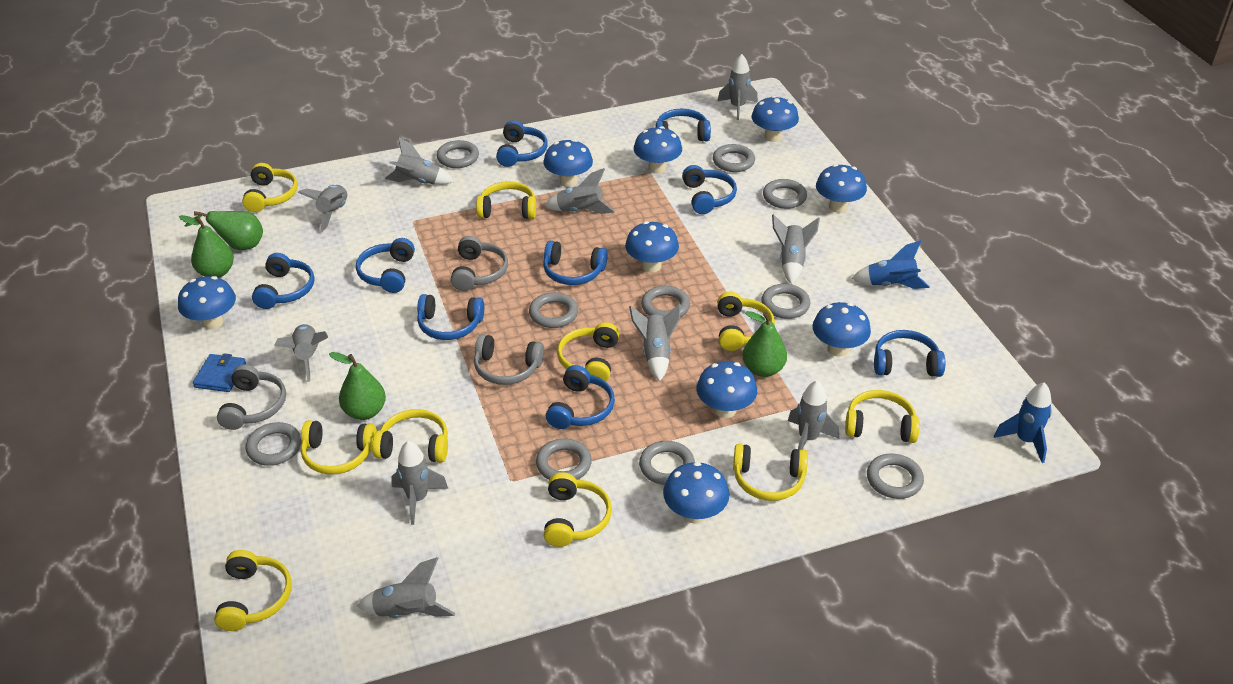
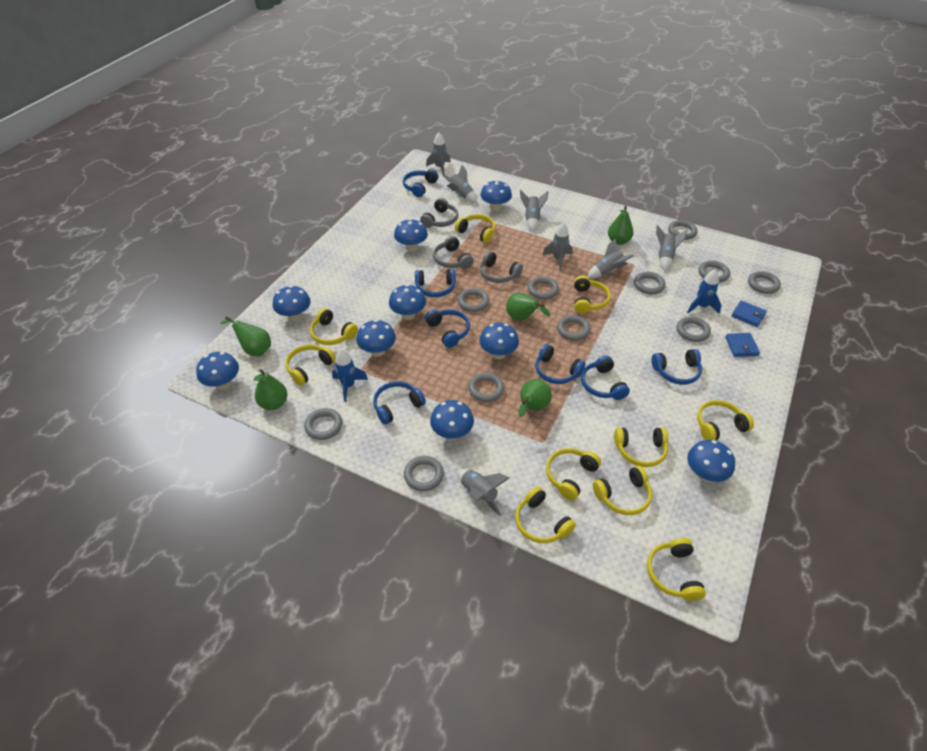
blue headphones: [252,253,314,309] [356,238,415,293] [417,294,484,340] [496,120,548,167] [543,241,608,285] [546,365,615,429] [656,109,711,141] [682,165,737,214] [874,330,945,377] = 9 -> [373,381,426,425] [403,169,439,197] [415,269,456,297] [425,309,470,348] [535,344,586,384] [581,356,630,400] [652,349,702,385] = 7
blue wallet: [193,353,246,392] = 1 -> [725,333,760,357] [731,300,767,327] = 2
green pear: [179,215,234,278] [185,211,263,250] [329,352,386,420] [742,311,787,377] = 4 -> [220,316,271,356] [254,369,288,410] [506,292,551,321] [518,379,552,417] [608,206,633,245] = 5
grey ring: [246,422,302,466] [437,140,479,168] [529,292,578,328] [536,439,592,480] [639,441,695,485] [641,285,690,318] [713,144,755,172] [761,284,810,319] [763,179,807,209] [867,453,924,499] = 10 -> [304,408,342,440] [404,456,444,491] [457,288,489,312] [468,373,504,402] [528,276,559,299] [557,315,591,341] [634,272,665,294] [668,220,698,240] [677,317,711,342] [699,261,730,283] [748,271,781,294] = 11
grey rocket: [274,324,328,382] [298,185,348,232] [357,557,455,618] [385,137,454,185] [391,441,448,525] [544,168,615,214] [629,303,681,381] [718,54,758,120] [772,214,820,284] [788,381,839,450] = 10 -> [426,132,451,174] [442,165,477,203] [458,469,509,516] [520,190,549,232] [543,222,573,271] [587,238,634,278] [656,225,688,271] = 7

